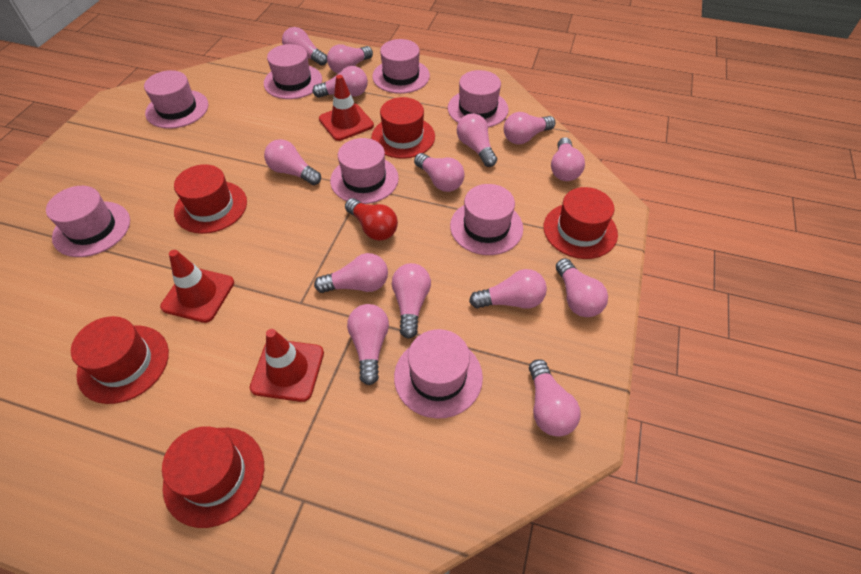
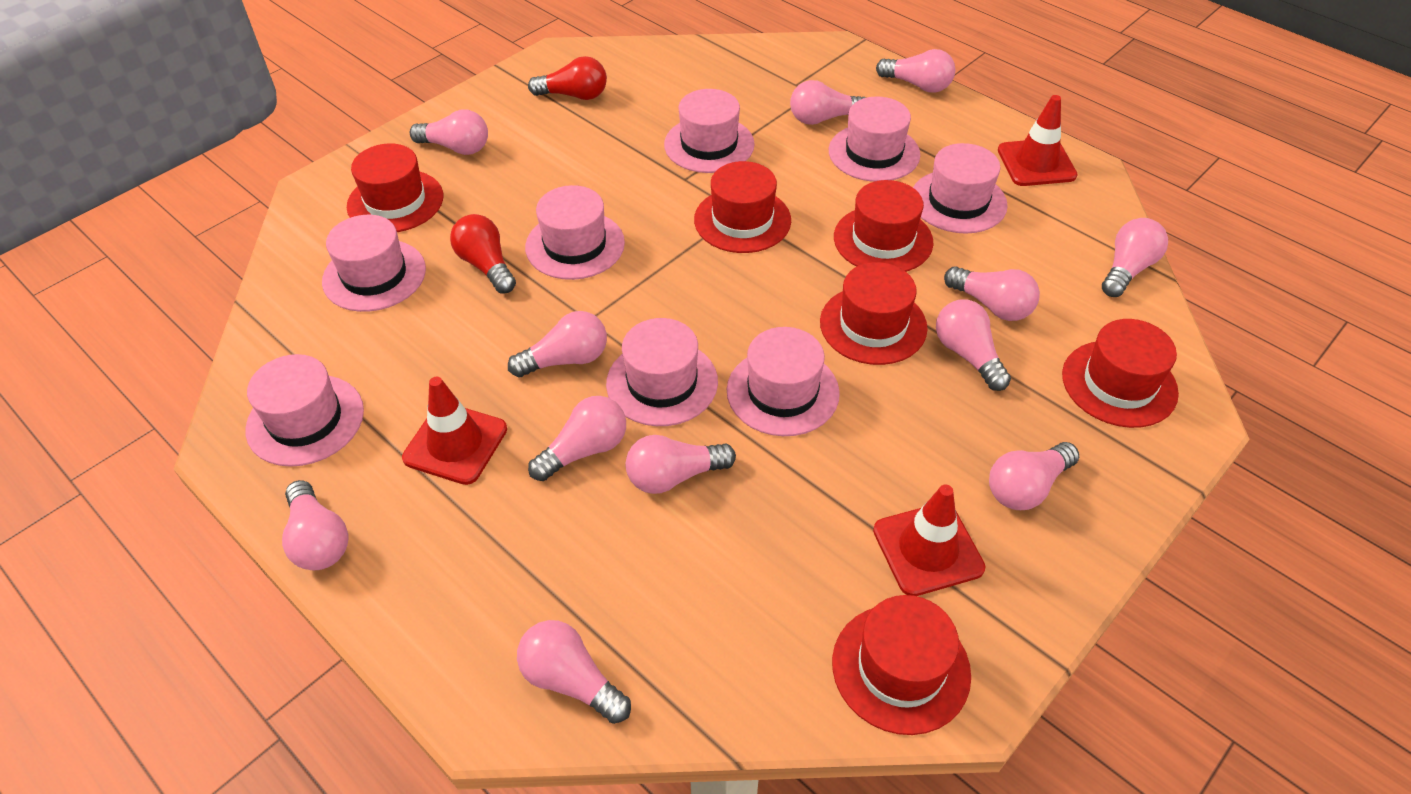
pink light bulb: [264,139,321,185] [282,27,327,66] [313,66,368,98] [314,253,388,293] [327,44,373,74] [347,304,389,385] [392,263,431,339] [414,153,465,192] [457,113,497,167] [469,269,547,309] [504,112,555,144] [529,359,581,437] [551,137,585,181] [556,258,608,317] = 14 -> [282,480,348,570] [410,110,488,155] [508,311,607,377] [517,620,631,724] [528,396,626,481] [625,435,736,494] [790,80,866,125] [876,49,955,93] [936,299,1011,391] [944,266,1040,321] [989,442,1079,510] [1102,218,1168,297] = 12
red hat: [71,316,169,404] [162,426,264,528] [174,164,247,234] [371,97,435,159] [544,187,618,259] = 5 -> [347,143,443,232] [694,161,791,253] [820,262,928,365] [832,595,971,735] [834,180,934,272] [1062,319,1179,428] = 6
red light bulb: [345,198,398,241] = 1 -> [450,214,516,294] [528,56,607,100] = 2

